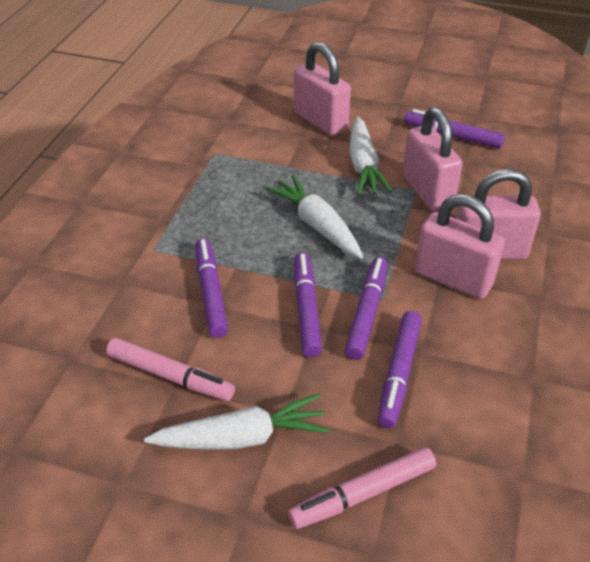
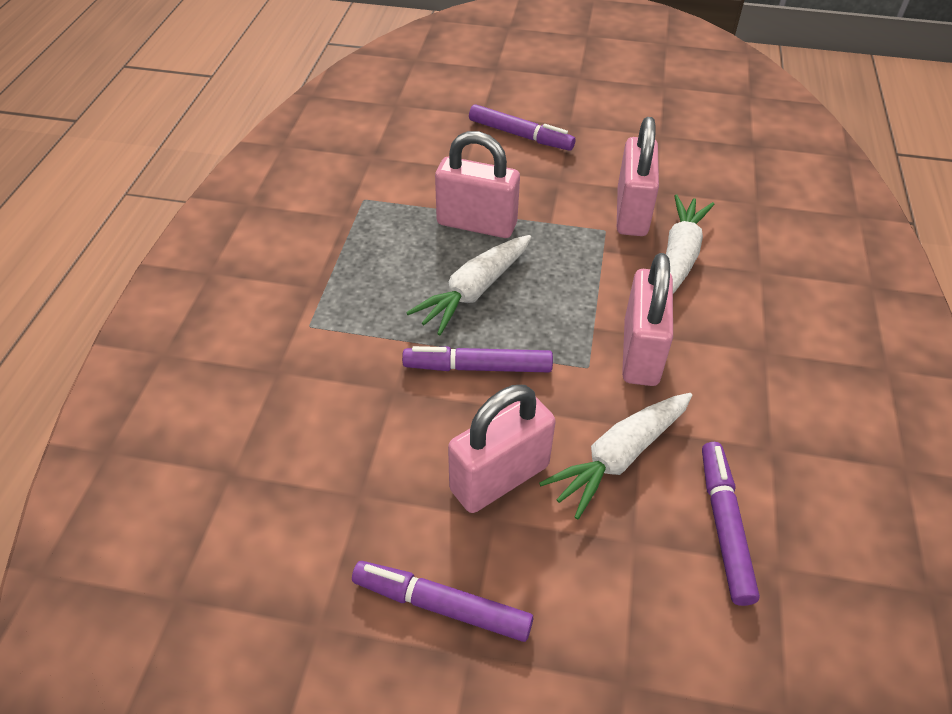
pink marker: [106,338,235,401] [288,447,436,529] = 2 -> none = 0
purple marker: [195,239,228,338] [294,253,322,357] [345,257,388,360] [378,311,422,428] [404,109,505,148] = 5 -> [352,561,533,642] [402,346,553,372] [469,104,575,151] [702,442,760,606] = 4

